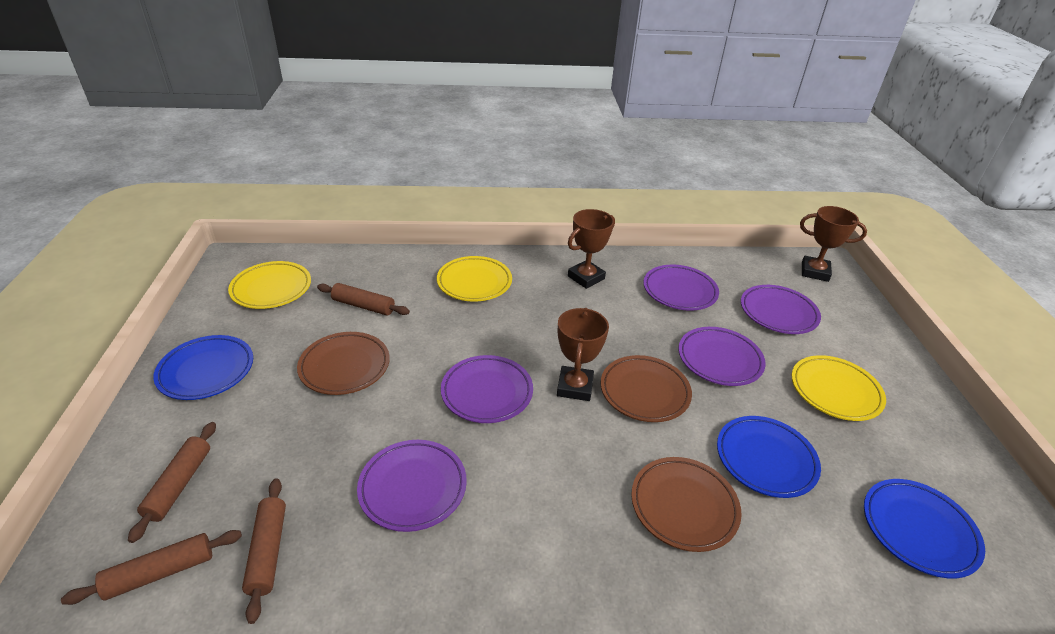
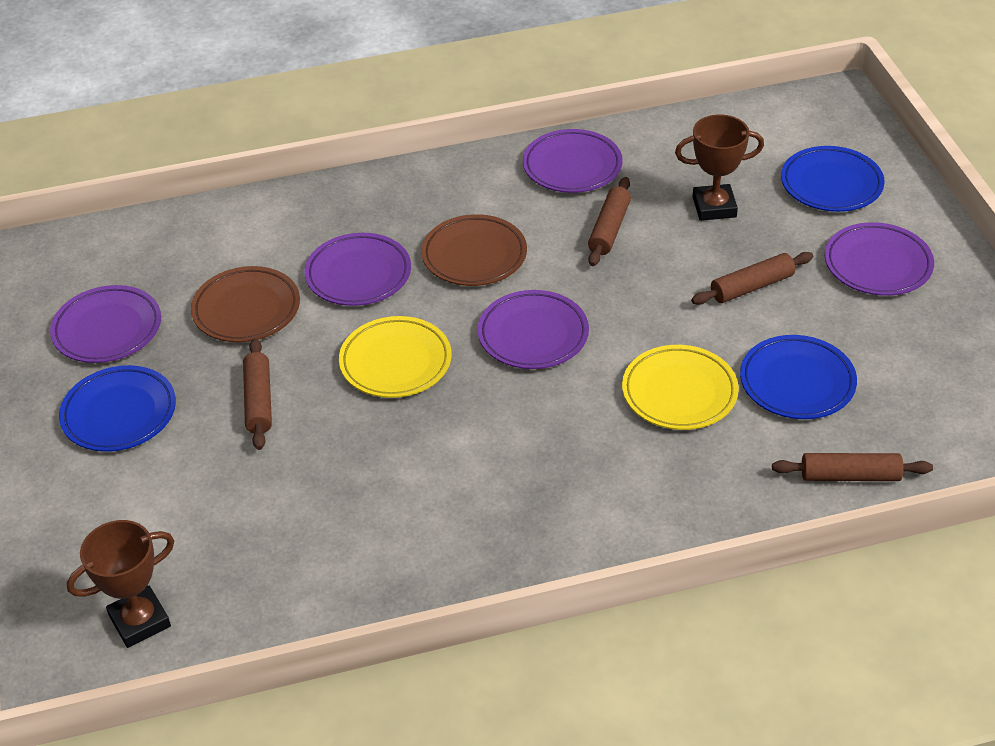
brown plate: [297,332,390,395] [601,355,692,422] [631,457,742,552] = 3 -> [191,266,300,342] [421,214,527,286] = 2
brown trophy: [557,308,609,401] [568,209,615,289] [800,206,867,282] = 3 -> [67,520,174,648] [675,114,764,221] = 2
yellow plate: [228,261,311,309] [437,256,512,302] [792,355,886,421] = 3 -> [339,316,452,398] [622,345,739,430] = 2

